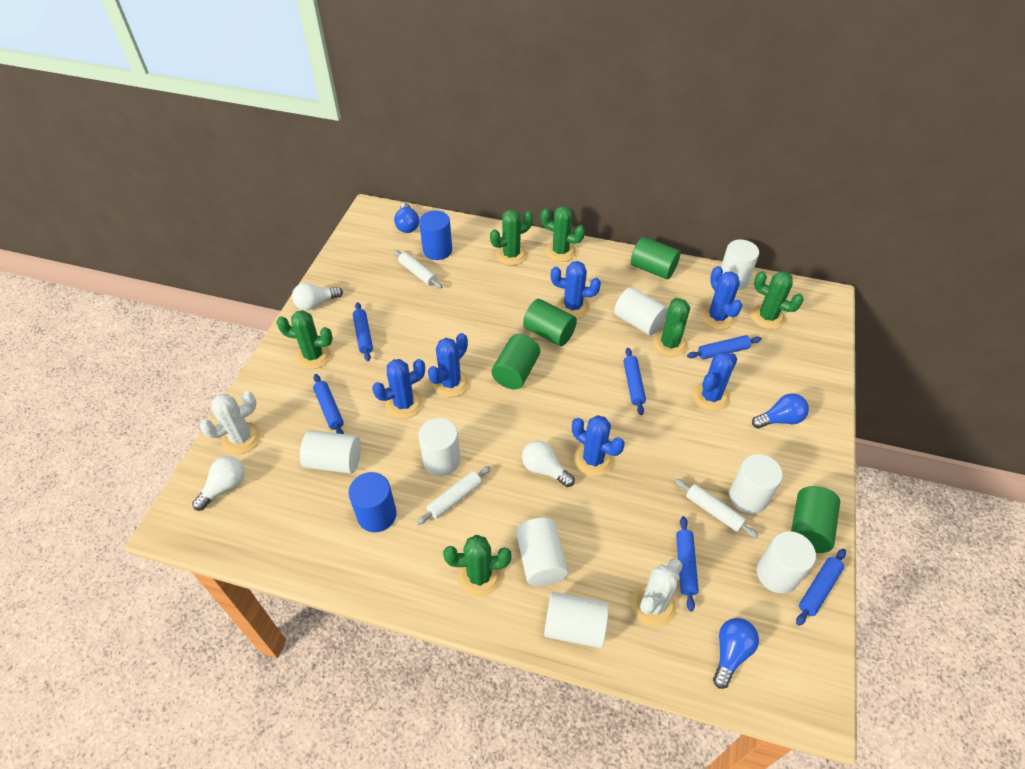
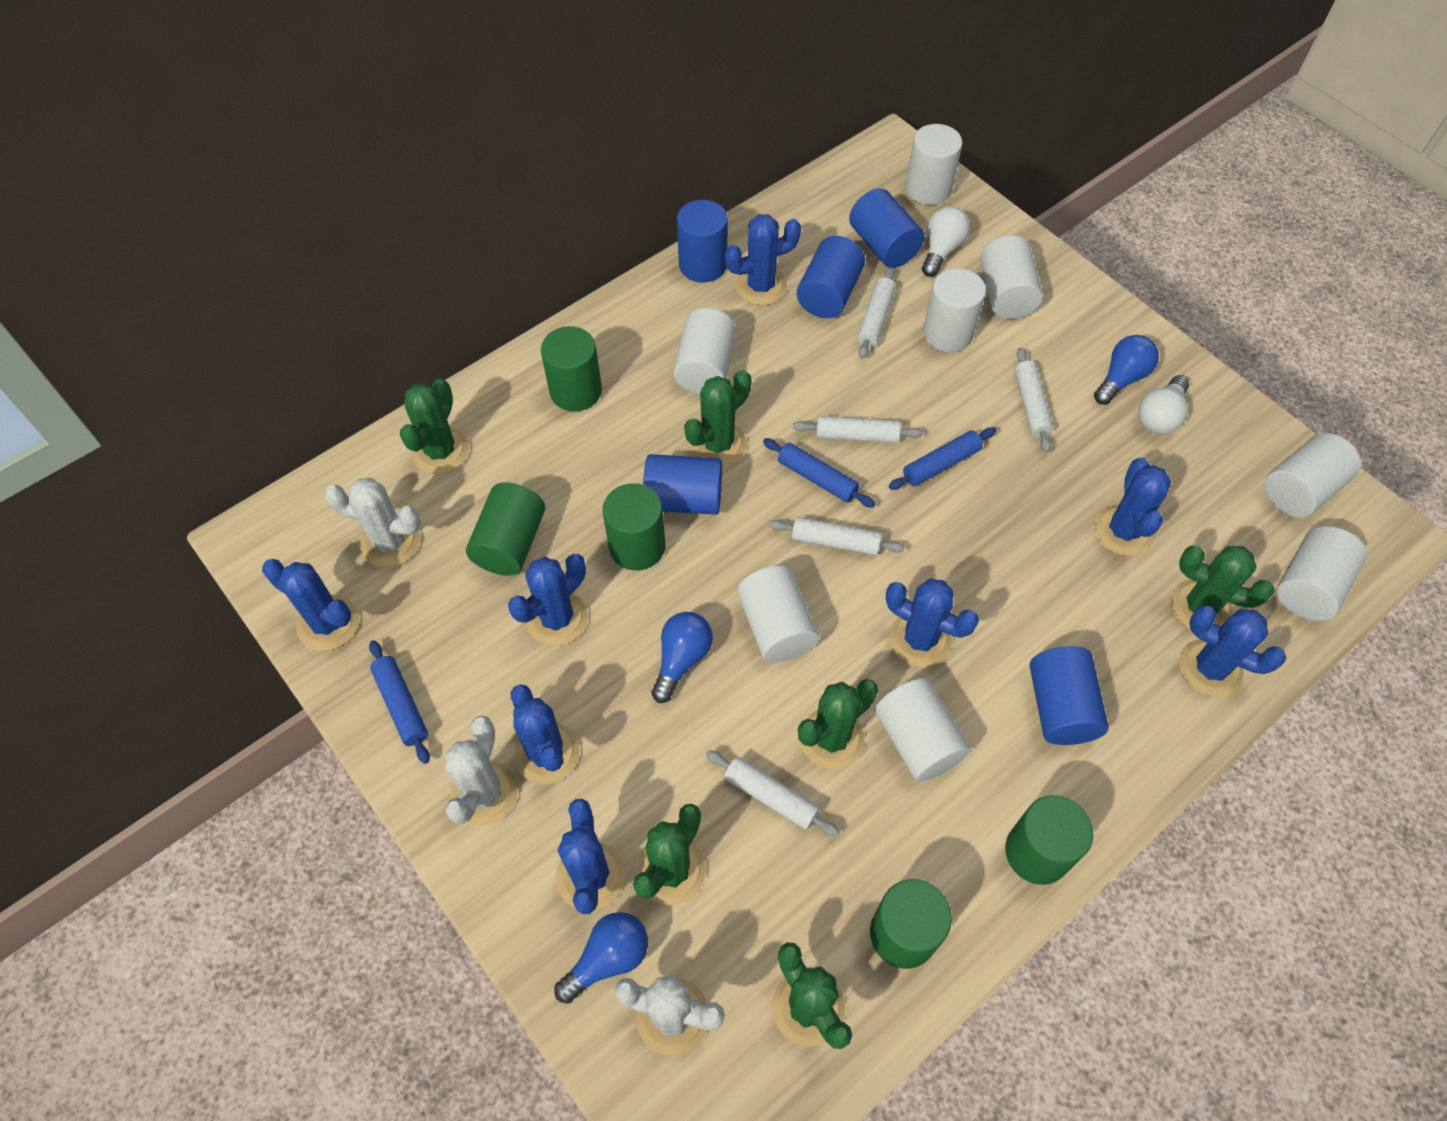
blue cactus: [372,359,425,419] [428,333,469,397] [551,261,601,318] [572,415,625,476] [692,352,737,411] [701,266,742,329] = 6 -> [262,559,359,651] [508,554,588,646] [510,685,579,784] [556,799,625,914] [725,214,801,306] [886,579,979,667] [1094,458,1171,556] [1179,605,1286,697] = 8
blue cylinder: [348,472,397,532] [419,210,452,260] = 2 -> [643,454,722,515] [677,200,728,283] [797,236,865,318] [849,188,925,268] [1030,646,1109,745] = 5
blue rolling pin: [313,374,344,434] [353,302,373,361] [623,348,646,415] [676,516,699,612] [687,335,762,359] [796,549,846,626] = 6 -> [369,640,430,764] [763,438,875,508] [889,427,996,490] = 3
green cylinder: [492,334,540,389] [523,299,577,346] [631,237,680,279] [791,486,840,553] = 4 -> [466,482,545,576] [541,326,602,412] [603,483,665,571] [870,879,952,969] [1005,795,1093,885] = 5
white cactus: [200,391,261,454] [631,559,682,627] = 2 -> [325,478,421,568] [445,715,518,826] [614,976,725,1056] = 3
white light bulb: [192,456,244,511] [292,283,343,310] [522,441,575,487] = 3 -> [922,206,970,277] [1138,375,1189,434] = 2
white rolling pin: [394,250,442,289] [417,466,491,525] [675,479,759,538] = 3 -> [706,751,840,837] [769,517,905,555] [793,416,923,443] [857,267,896,359] [1014,348,1053,453] = 5

